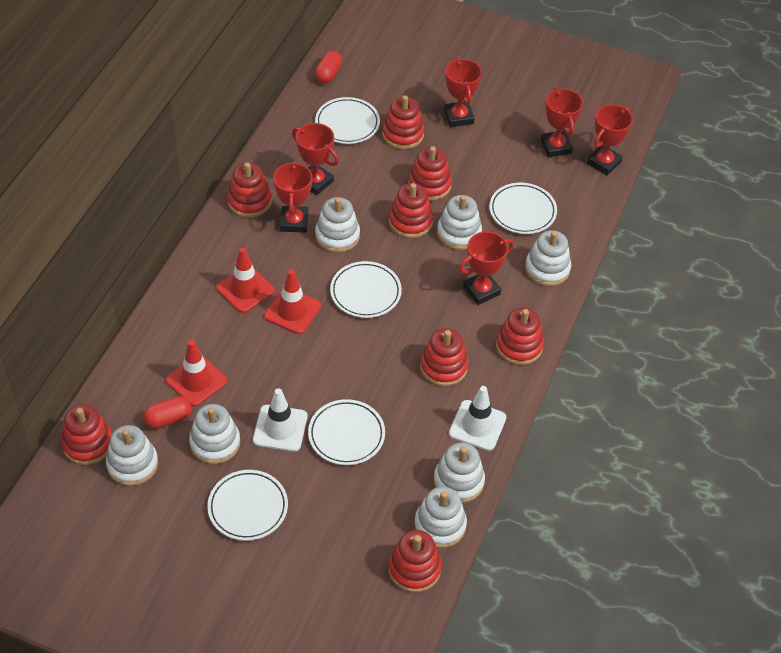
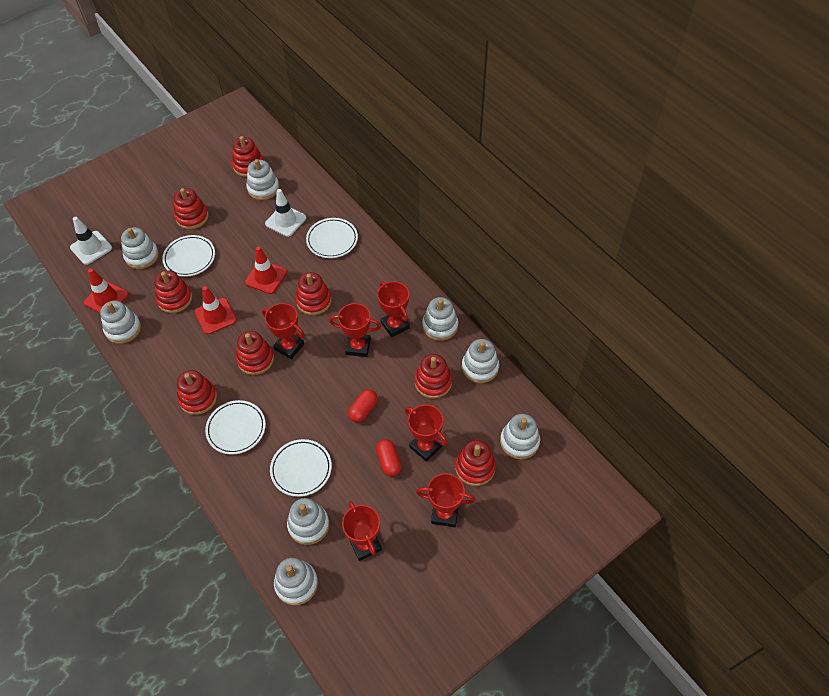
white plate: [207,470,288,541] [308,399,385,465] [315,97,380,144] [330,261,402,318] [489,183,557,234] = 5 -> [162,235,215,277] [205,400,266,455] [270,439,332,497] [306,218,358,258] = 4
white stacking toy: [106,425,158,486] [189,404,240,464] [315,197,360,253] [414,486,467,548] [434,442,485,503] [437,195,482,250] [525,230,571,286] = 7 -> [100,301,141,344] [121,227,159,269] [246,159,279,200] [274,558,318,606] [287,498,329,545] [422,297,458,341] [462,339,499,383] [500,414,540,459] = 8

